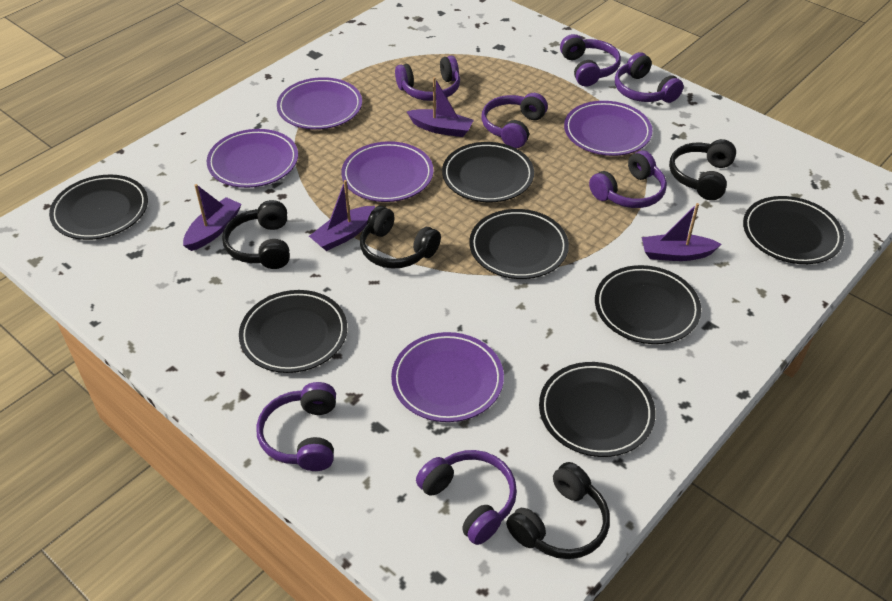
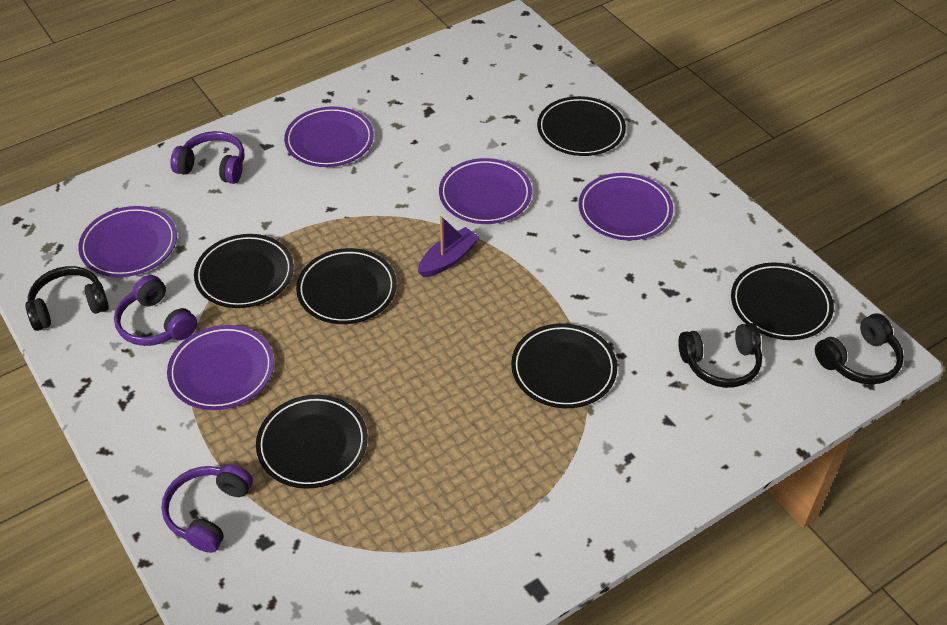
black headphones: [222,200,290,269] [360,206,441,269] [506,462,610,559] [669,139,736,200] = 4 -> [26,266,109,331] [678,323,762,388] [815,313,904,385] = 3
black plate: [49,175,148,240] [239,290,347,373] [442,142,534,202] [469,209,569,279] [539,362,656,457] [595,265,701,344] [743,196,844,264] = 7 -> [194,234,294,308] [256,395,368,489] [296,248,397,324] [511,323,617,408] [537,96,626,156] [731,262,834,340] = 6
purple boat: [183,184,242,251] [309,180,375,251] [407,77,474,137] [642,203,722,261] = 4 -> [418,216,480,277] = 1
purple headphones: [256,382,336,471] [395,56,460,101] [416,450,517,545] [482,93,548,148] [560,34,621,86] [589,150,667,208] [615,52,684,103] = 7 -> [114,275,197,346] [161,464,253,553] [170,131,244,184] = 3

